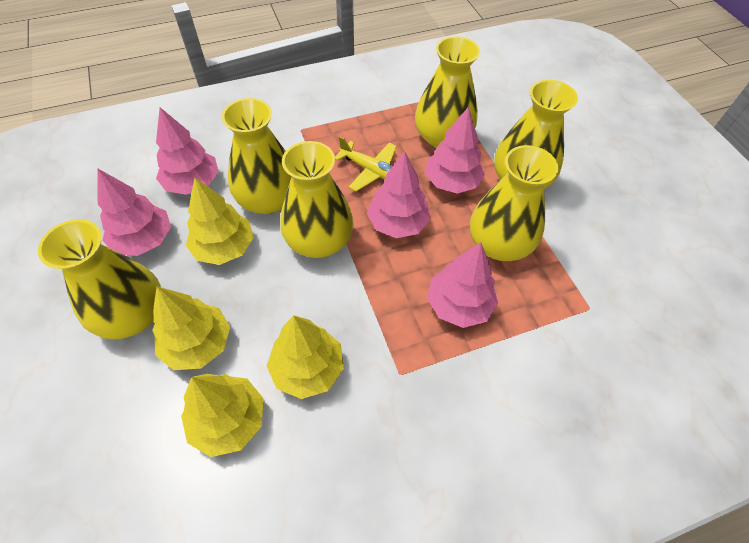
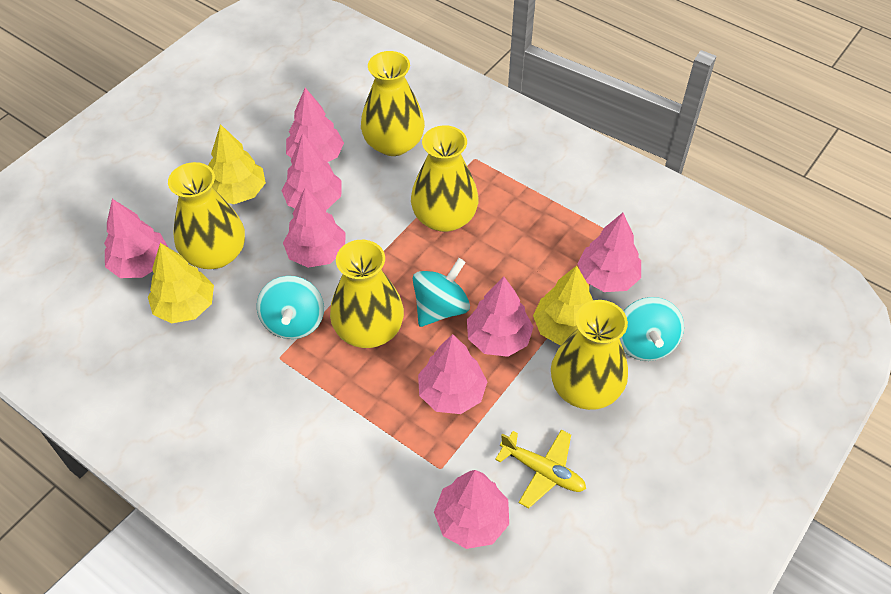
pink tree: [97,168,171,256] [156,107,219,195] [367,151,431,238] [425,107,485,194] [427,242,498,328] = 5 -> [104,199,169,278] [281,133,342,210] [283,187,346,268] [286,88,344,162] [418,334,488,414] [434,470,509,549] [467,277,534,357] [577,213,641,292] = 8
turquoise spinning top: none = 0 -> [257,276,324,339] [413,258,470,327] [619,297,684,361] = 3
yellow tree: [152,286,230,370] [181,374,264,457] [186,177,254,265] [267,315,344,399] = 4 -> [148,243,214,324] [208,124,266,204] [533,266,593,346] = 3
yellow vase: [38,219,161,339] [222,98,291,214] [280,141,353,258] [415,36,480,148] [470,145,558,261] [494,80,578,189] = 6 -> [168,162,245,269] [330,240,404,348] [361,51,425,156] [411,125,479,232] [551,300,628,410] = 5

